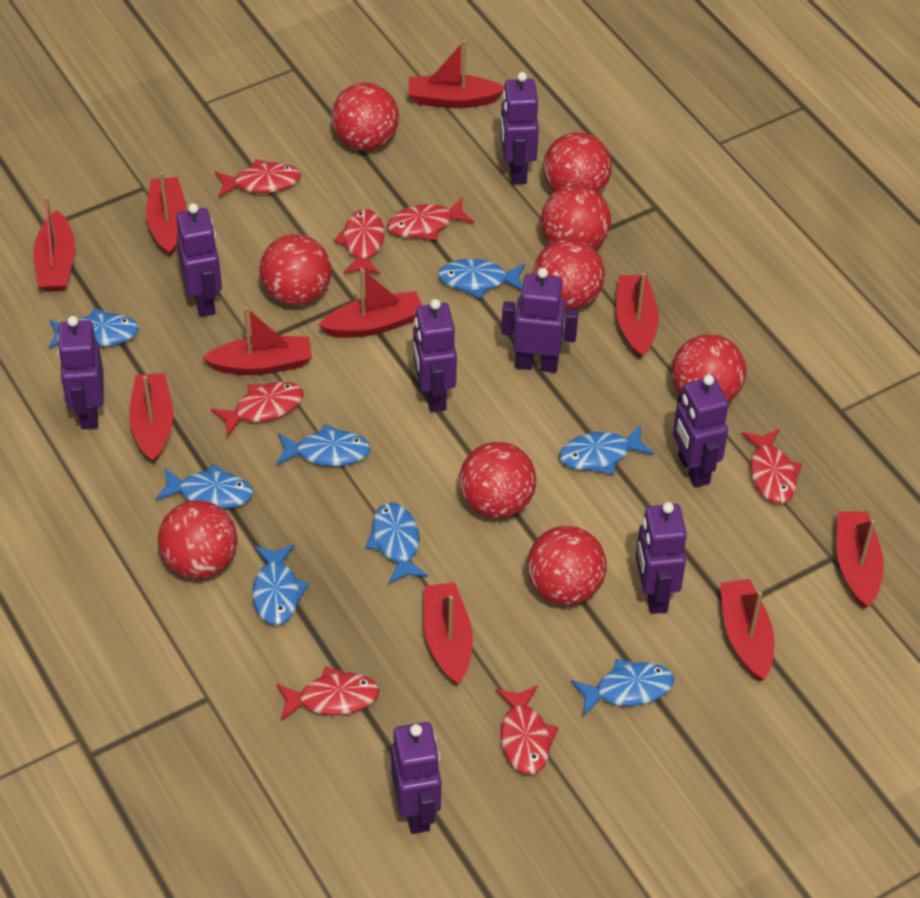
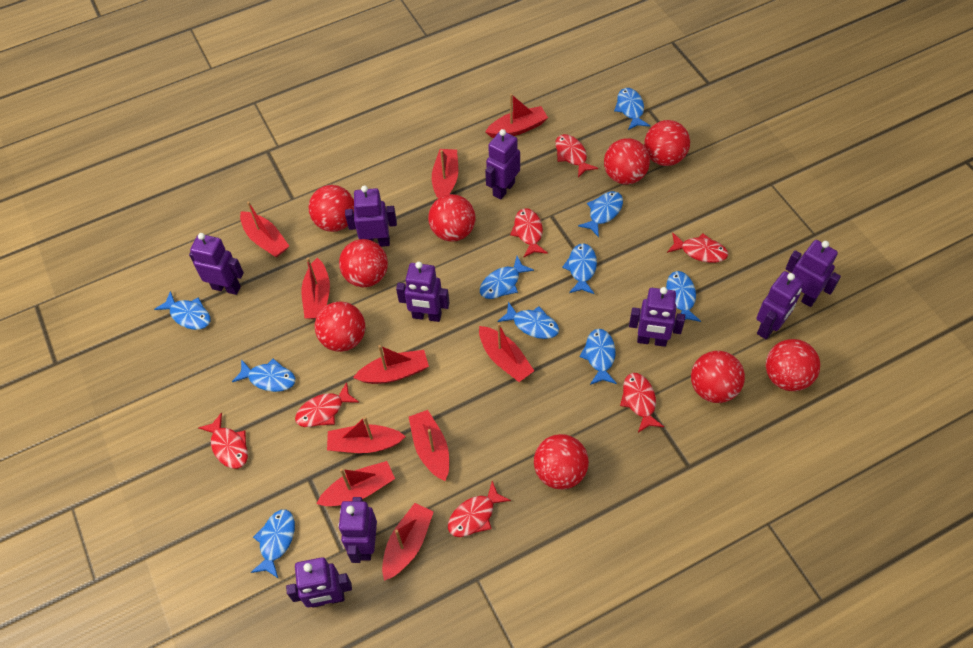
blue fish: [48,308,139,349] [156,464,253,509] [252,544,309,625] [276,424,371,467] [366,502,429,584] [438,259,525,299] [559,424,654,475] [571,658,674,717] = 8 -> [154,291,211,330] [232,358,296,392] [250,509,295,579] [480,256,534,299] [497,302,559,339] [562,243,597,294] [578,191,623,237] [580,329,617,385] [614,88,650,130] [666,271,701,322] = 10
purple robot: [57,316,104,429] [176,203,222,317] [391,722,441,834] [413,299,457,412] [500,72,539,184] [501,268,579,373] [636,502,687,614] [673,375,729,488] = 8 -> [189,233,244,295] [286,557,352,608] [338,497,377,563] [345,185,397,247] [396,261,450,322] [485,129,520,200] [629,287,685,347] [756,271,803,340] [785,240,841,307] = 9

